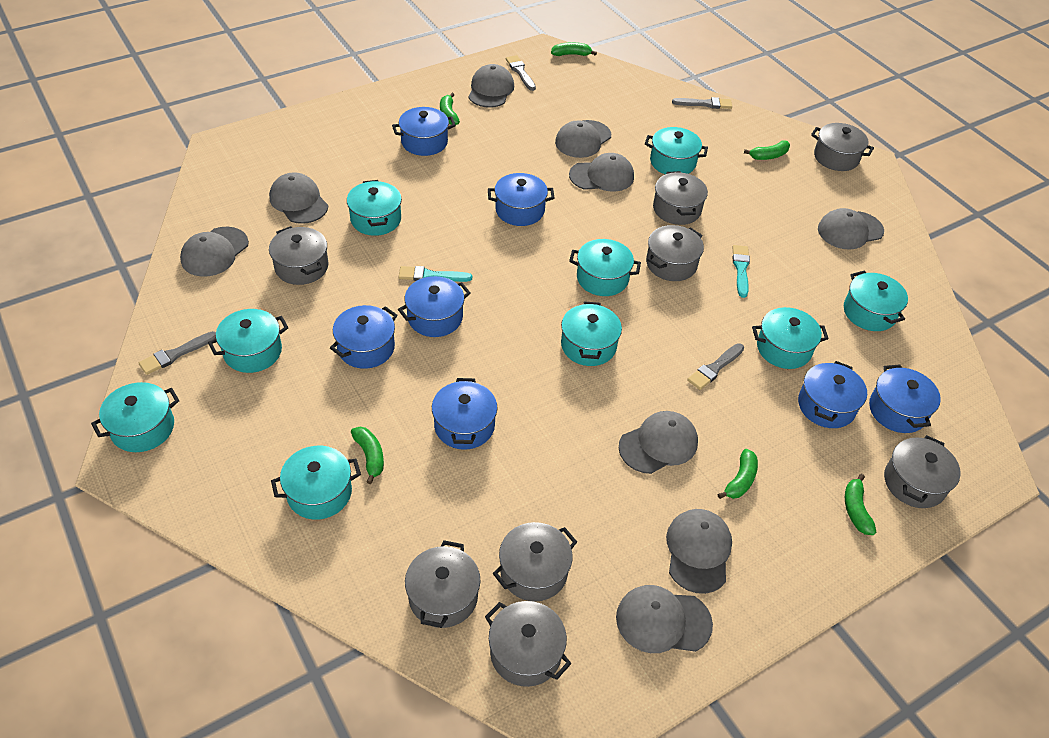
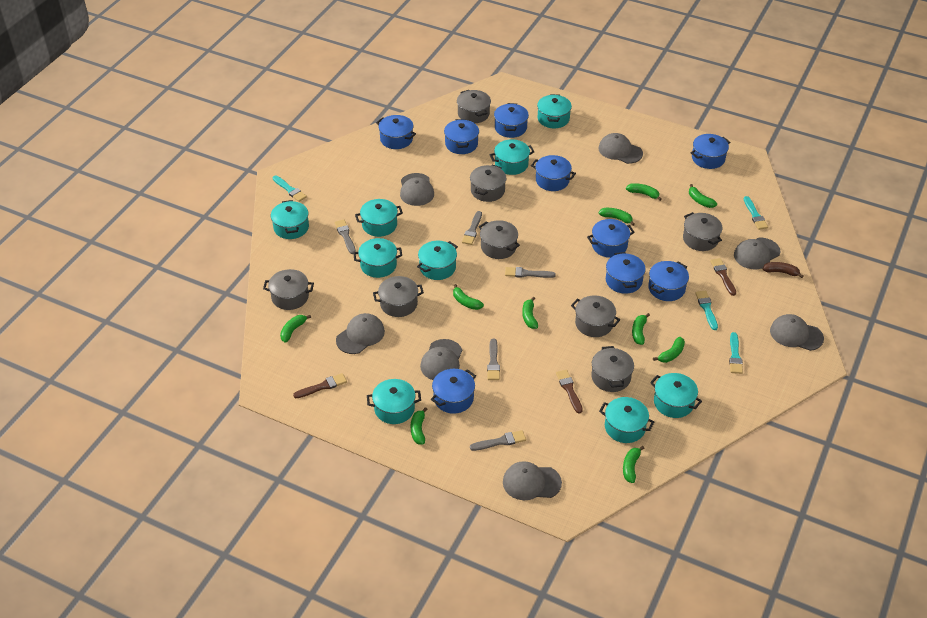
blue pot: [330,305,398,369] [392,107,456,156] [398,276,471,337] [432,378,497,450] [488,173,554,226] [798,361,867,428] [869,364,941,433] = 7 -> [376,115,416,149] [431,369,476,414] [444,119,479,154] [494,103,529,138] [531,155,576,191] [587,219,635,258] [606,252,646,294] [648,261,689,301] [691,134,730,169] = 9
brown banana: none = 0 -> [763,262,804,278] = 1
brown brush: none = 0 -> [293,373,347,398] [556,370,583,414] [710,258,736,296] = 3
green banana: [351,427,384,484] [440,93,460,125] [551,42,597,56] [718,449,758,499] [744,140,790,160] [845,474,876,535] = 6 -> [280,315,311,343] [411,407,427,445] [453,284,484,310] [522,297,538,329] [599,208,635,226] [623,446,645,483] [626,183,662,201] [632,313,650,345] [653,337,685,363] [689,184,717,208] = 10
grey brush: [139,331,216,375] [506,55,536,91] [672,97,732,109] [687,343,744,390] = 4 -> [335,220,356,254] [462,211,482,245] [470,430,526,451] [487,339,500,380] [505,267,556,278] = 5
grey cap: [180,227,249,277] [269,172,328,224] [468,64,514,108] [555,120,611,158] [569,153,634,192] [616,585,713,653] [619,411,698,474] [666,509,732,594] [818,208,884,250] = 9 -> [336,313,385,354] [400,173,434,206] [420,339,462,380] [503,461,562,500] [598,133,643,164] [734,238,780,269] [770,314,824,351] = 7
turquoise brush: [399,266,472,282] [733,245,750,298] = 2 -> [273,176,307,202] [695,291,718,330] [729,332,743,374] [744,196,768,230] = 4

